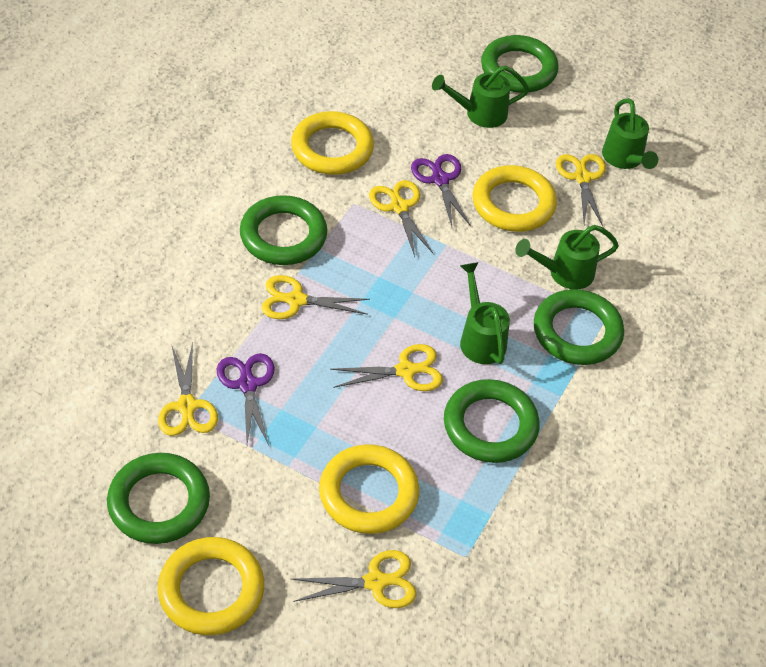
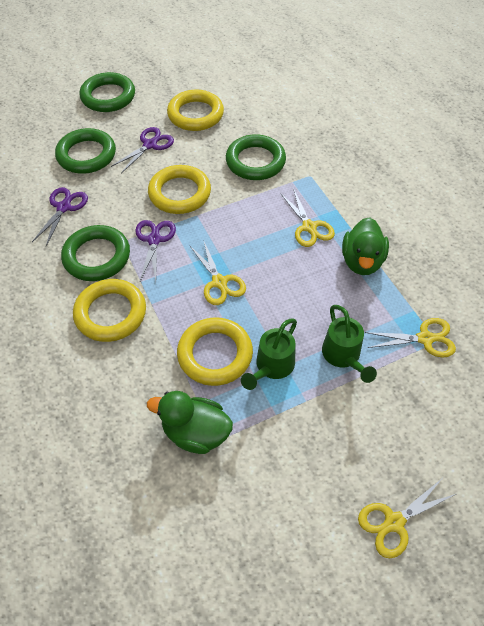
green duck: none = 0 -> [147,391,233,454] [342,217,389,275] = 2
green ring: [107,453,210,544] [240,195,327,265] [444,379,540,463] [481,35,559,93] [534,289,624,365] = 5 -> [55,128,116,174] [61,225,130,281] [79,72,135,112] [226,134,286,180] = 4
green watering can: [432,66,529,128] [460,262,510,364] [515,225,619,289] [602,98,658,169] = 4 -> [241,319,297,390] [322,305,377,383] = 2
purple scissors: [217,353,275,446] [411,154,471,227] = 2 -> [32,187,88,246] [111,127,174,173] [135,220,176,281] = 3
yellow scissors: [158,343,218,436] [261,275,370,319] [291,550,417,608] [330,344,443,391] [369,180,434,257] [556,154,606,226] = 6 -> [190,242,246,305] [280,188,335,247] [358,479,456,558] [365,318,456,358] = 4

